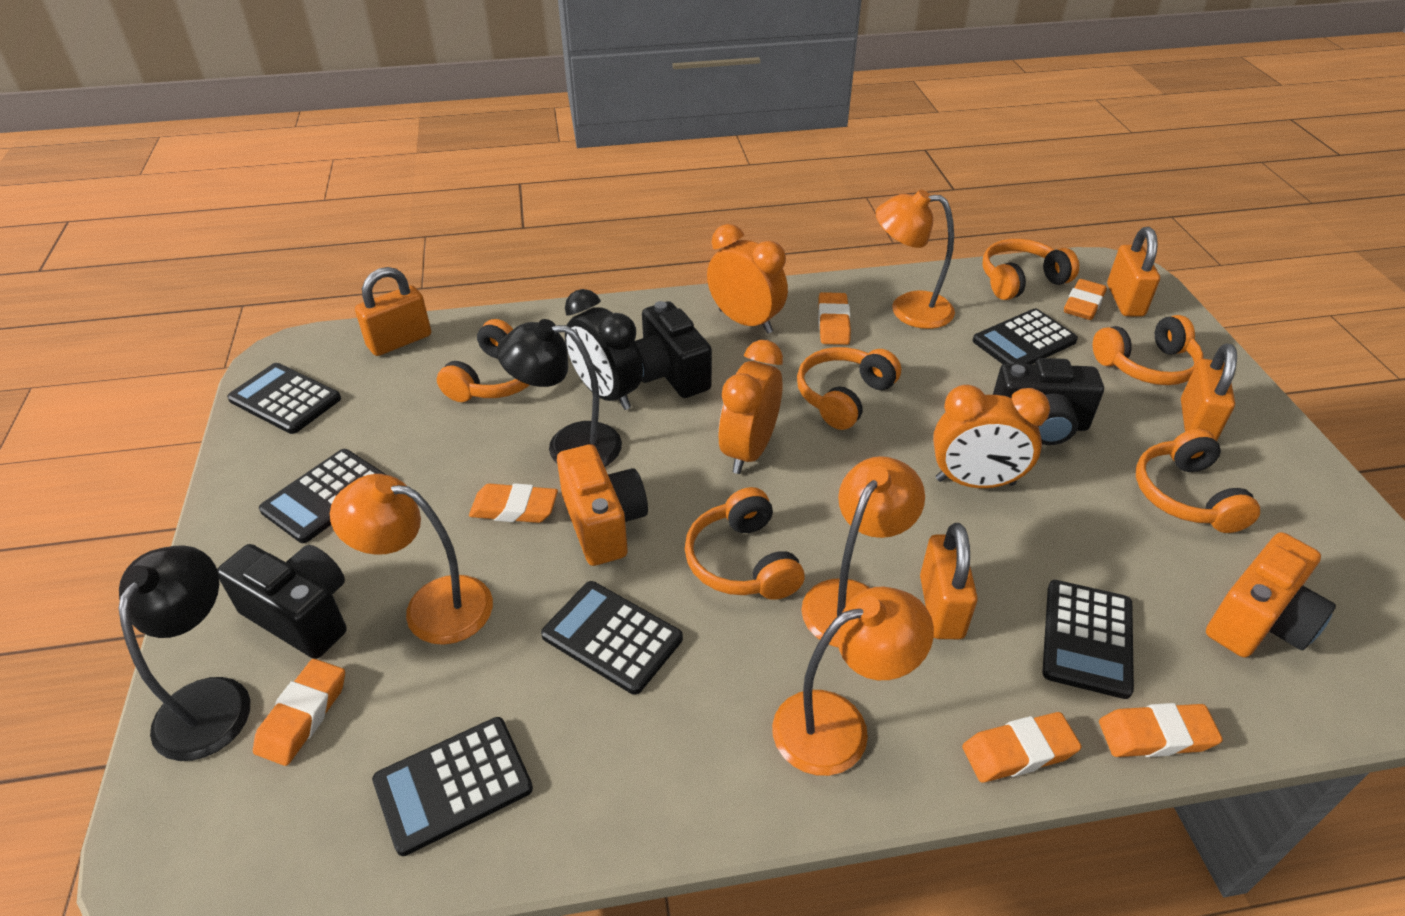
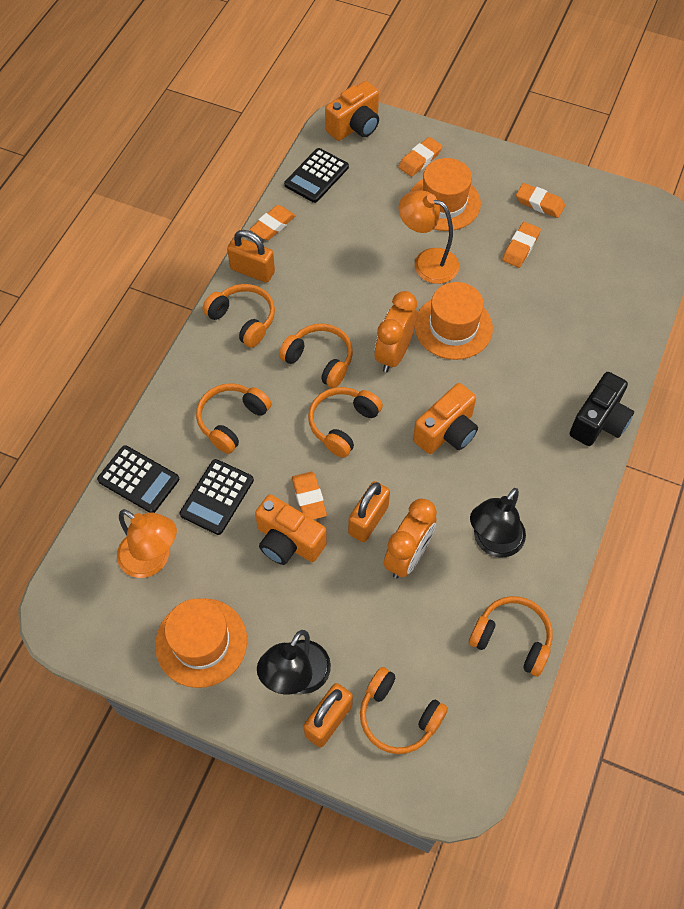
black calculator: [227,363,341,434] [259,449,386,543] [372,717,533,856] [541,581,683,695] [973,309,1078,364] [1042,580,1134,699] = 6 -> [97,445,179,513] [180,459,254,535] [284,148,349,203] = 3
black camera: [217,544,347,659] [635,301,712,398] [993,358,1104,445] = 3 -> [570,372,634,446] = 1
black clock: [565,289,643,410] = 1 -> none = 0
orange camera: [557,444,648,566] [1206,532,1336,657] = 2 -> [255,495,327,565] [325,81,379,141] [413,383,478,454] = 3
orange clock: [707,224,788,334] [718,340,783,474] [933,385,1050,488] = 3 -> [375,291,417,372] [384,498,437,579] = 2
orange eraser: [253,659,345,766] [469,483,558,523] [818,292,851,345] [962,712,1082,783] [1064,279,1107,320] [1099,703,1223,757] = 6 -> [250,205,296,240] [292,472,327,520] [398,137,443,177] [502,222,541,268] [516,183,565,218] = 5
orange hat: none = 0 -> [155,598,247,688] [410,158,481,231] [415,282,493,360] = 3
orange lamp: [330,474,493,645] [772,586,934,776] [801,456,925,648] [876,190,955,329] = 4 -> [117,509,177,578] [398,190,459,284] = 2
orange padlock: [355,267,431,356] [920,523,978,639] [1107,227,1160,317] [1181,344,1237,441] = 4 -> [227,230,275,283] [303,683,353,747] [348,481,390,542] = 3

